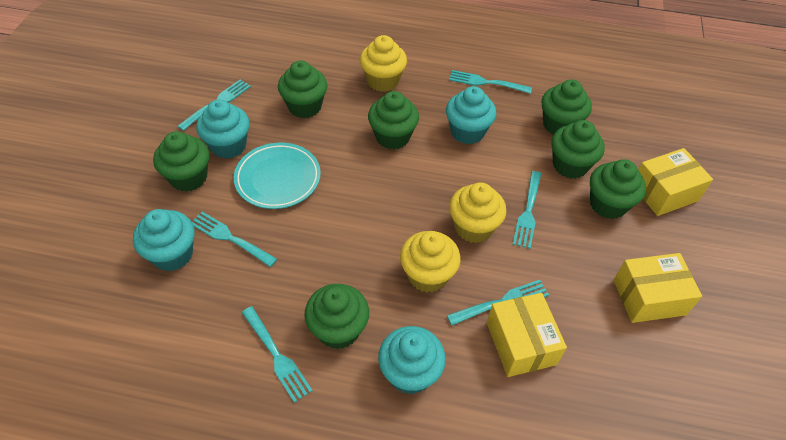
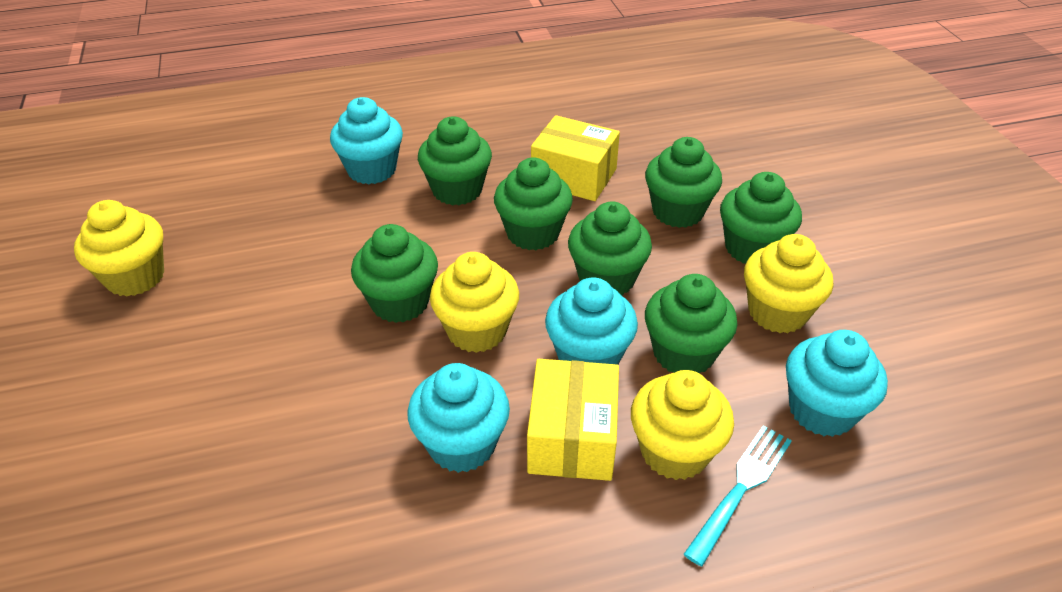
turquoise fork: [178,79,251,131] [192,212,277,267] [242,306,313,403] [447,280,549,325] [449,70,532,94] [513,171,541,249] = 6 -> [683,425,792,566] = 1
turquoise plate: [234,143,321,209] = 1 -> none = 0
yellow box: [487,293,567,377] [614,253,702,323] [638,148,713,216] = 3 -> [527,359,619,481] [531,115,620,201] = 2
yellow cupcake: [360,35,407,92] [400,231,461,293] [449,182,506,243] = 3 -> [74,200,164,296] [430,252,519,353] [631,370,734,480] [744,234,833,333] = 4

